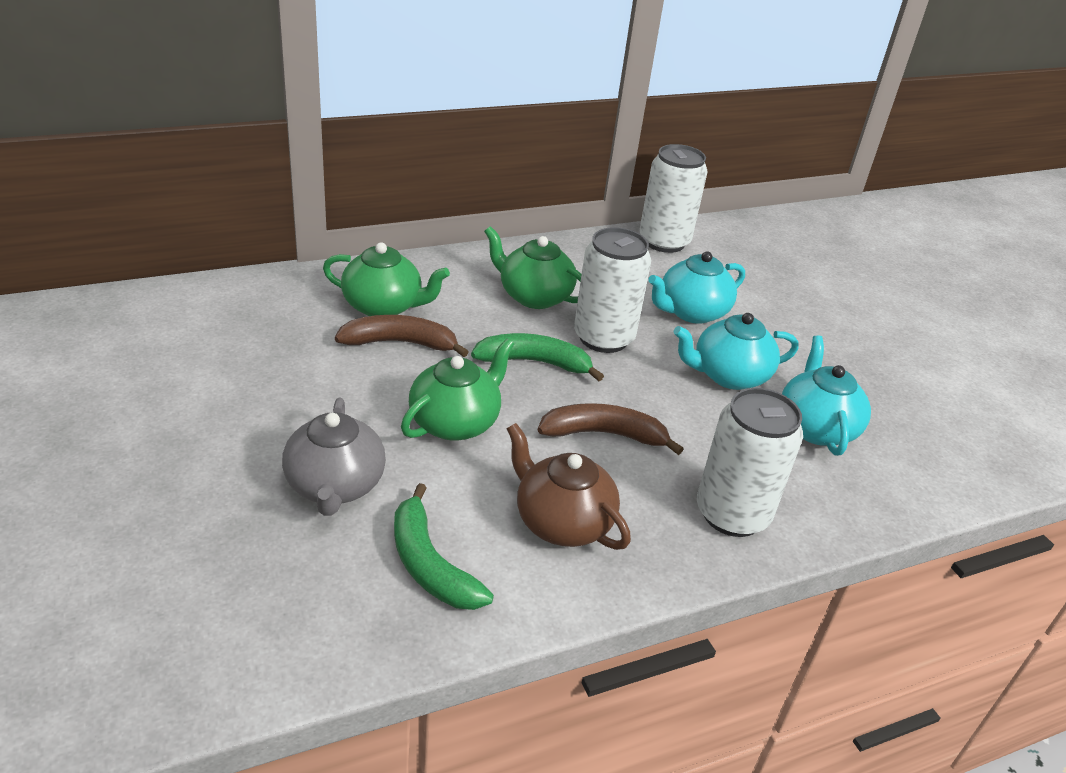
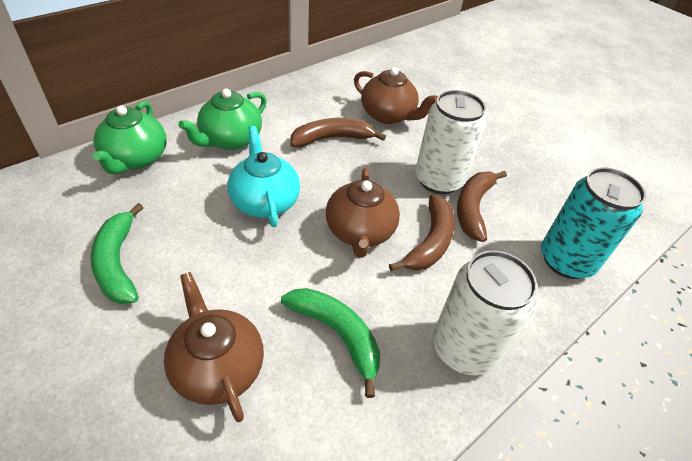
brown banana: [335,315,469,357] [537,403,684,455] = 2 -> [290,118,386,147] [389,194,455,271] [457,171,507,242] = 3
brown teapot: [507,423,631,550] = 1 -> [164,272,264,422] [326,168,400,258] [354,67,438,124] = 3
green teapot: [323,242,450,316] [401,338,514,441] [484,226,582,309] = 3 -> [93,101,167,174] [178,89,267,150] = 2
grey teapot: [282,398,386,516] = 1 -> none = 0
turquoise can: none = 0 -> [541,167,646,279] = 1
turquoise teapot: [648,251,745,324] [674,313,799,390] [782,335,871,456] = 3 -> [228,126,300,227] = 1
white can: [574,227,651,353] [639,144,708,253] [697,388,803,537] = 3 -> [415,90,486,194] [433,250,537,375] = 2

